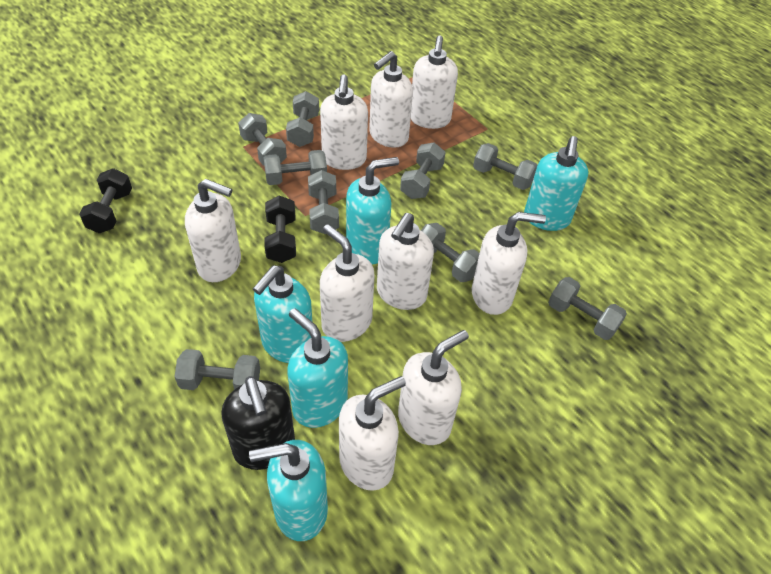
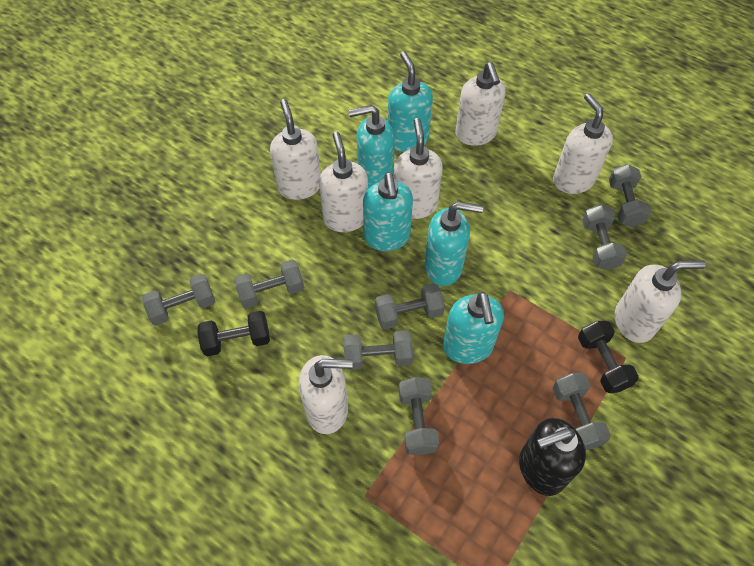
grey dumbbell: [175,349,260,390] [238,113,287,165] [264,150,327,185] [286,91,319,147] [308,170,339,234] [400,142,445,199] [421,223,480,282] [473,143,537,190] [548,277,627,340] = 9 -> [142,274,215,326] [234,260,304,308] [343,330,413,370] [375,283,445,330] [399,377,439,455] [552,373,611,450] [582,204,627,270] [609,164,651,227] = 8
white soap dispenser: [185,179,241,282] [320,75,368,170] [320,224,374,342] [339,376,406,491] [369,51,413,148] [377,213,434,310] [398,330,469,445] [411,36,458,129] [472,212,546,315] = 9 -> [270,99,321,200] [299,355,353,434] [319,132,368,232] [394,118,443,219] [455,62,506,146] [553,93,613,194] [615,260,706,343] = 7

